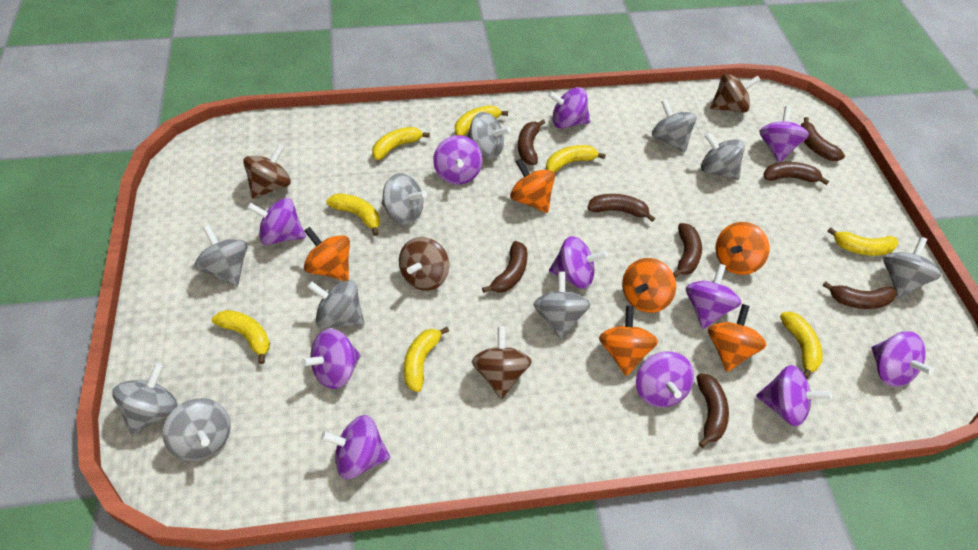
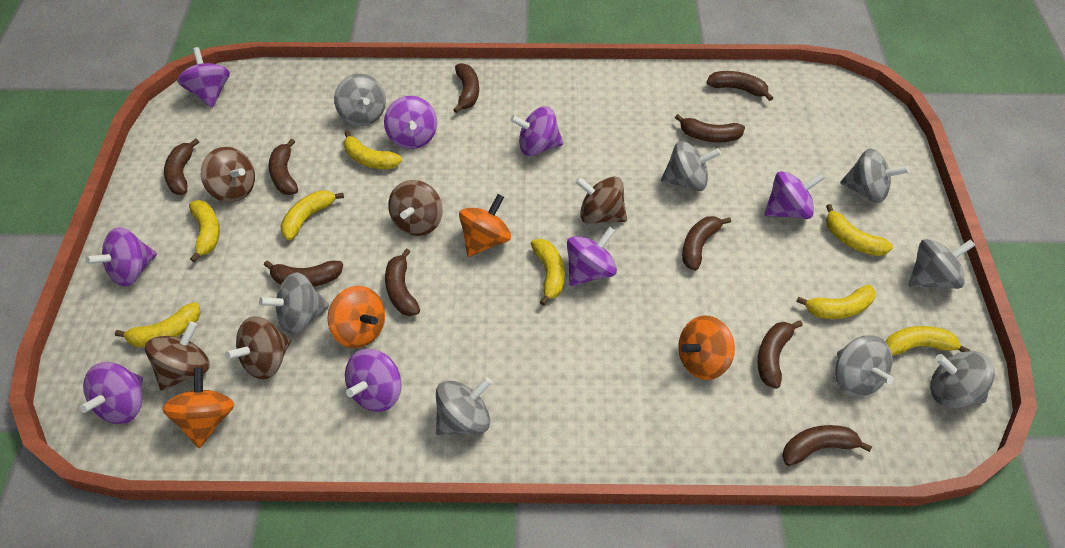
brown banana: [482,241,527,293] [518,120,545,165] [587,194,655,222] [673,223,702,277] [696,374,729,448] [763,162,829,185] [801,117,845,161] [822,281,897,309] = 8 -> [164,138,199,195] [264,261,343,287] [269,139,298,195] [385,248,420,316] [453,63,479,113] [675,114,745,142] [682,216,731,271] [706,71,773,101] [757,321,803,389] [782,425,872,466] = 10
brown spinning top: [243,144,291,199] [399,237,449,291] [471,327,531,399] [710,73,761,113] = 4 -> [145,321,210,391] [201,147,255,203] [225,316,291,379] [388,180,443,236] [575,176,627,224] = 5
grey spinning top: [112,364,178,435] [162,398,231,461] [194,225,247,286] [307,280,365,329] [382,173,427,224] [467,112,511,159] [533,272,590,340] [652,99,697,153] [701,132,745,180] [883,237,941,298] = 10 -> [259,272,329,334] [334,74,386,126] [436,377,492,436] [661,141,721,191] [835,335,894,397] [840,149,909,203] [909,239,975,289] [930,351,995,408] = 8
orange spinning top: [304,227,350,281] [510,158,555,213] [599,306,658,376] [622,258,676,313] [708,304,767,372] [715,222,770,275] = 6 -> [162,367,234,448] [327,286,385,348] [459,194,511,257] [678,315,735,380] = 4
purple spinning top: [247,198,306,245] [301,329,361,389] [321,415,390,479] [433,135,483,185] [548,87,590,129] [549,236,608,289] [636,352,694,407] [686,264,741,329] [756,365,832,426] [759,106,809,162] [871,331,934,387] = 11 -> [79,362,143,424] [86,227,157,286] [177,47,230,108] [345,349,402,412] [384,96,437,149] [510,106,563,156] [567,226,617,286] [764,171,825,219] = 8

